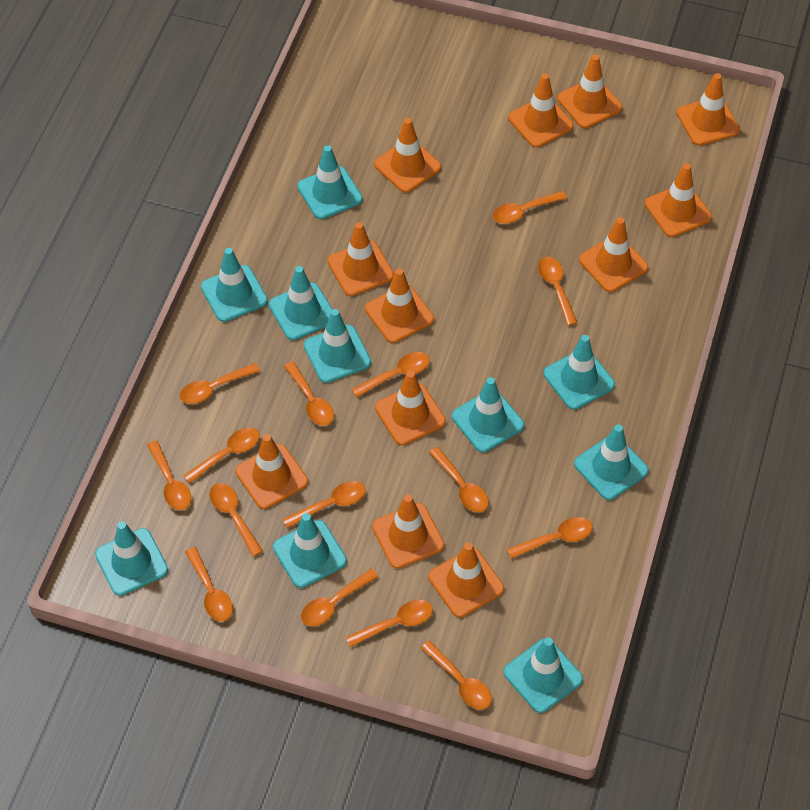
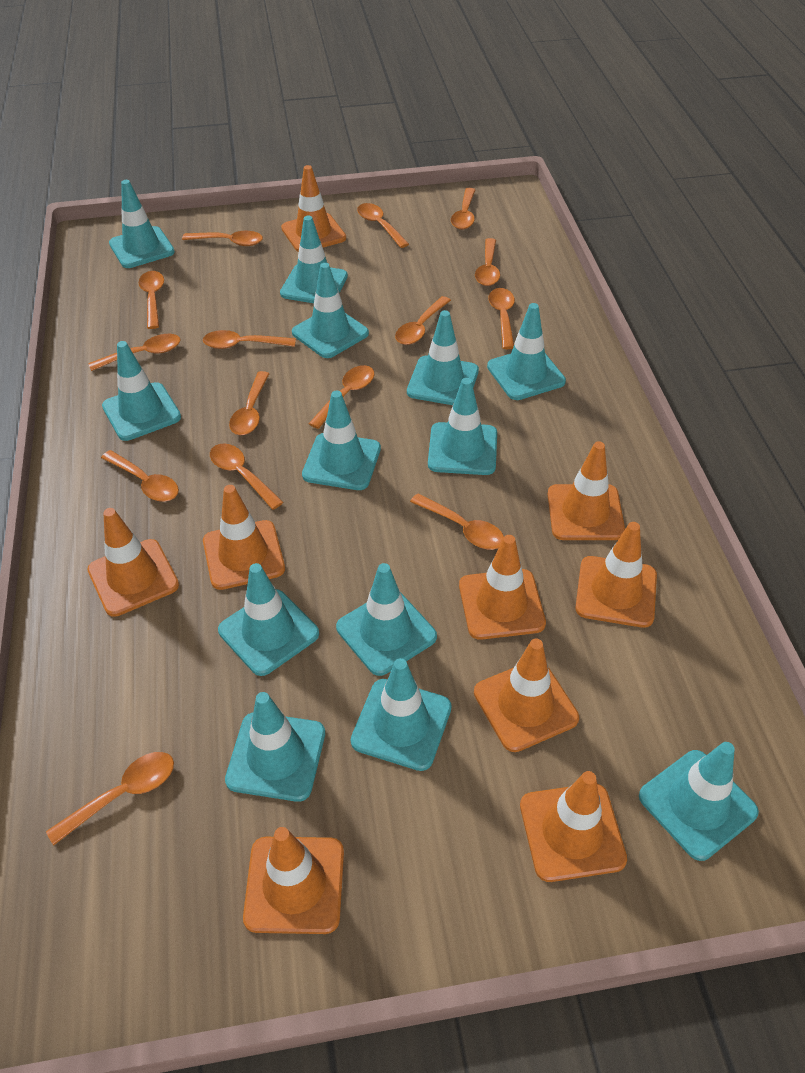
orange traffic cone: [235,434,308,509] [327,222,394,296] [365,268,434,343] [372,494,444,569] [374,118,441,193] [375,371,446,445] [428,542,504,617] [508,74,574,148] [557,55,622,128] [579,217,648,292] [645,163,712,237] [677,73,740,146] = 12 -> [87,508,179,617] [203,485,285,590] [243,827,344,934] [281,165,346,252] [459,535,546,640] [474,639,579,752] [520,771,627,882] [547,441,625,540] [575,522,657,628] = 9
turquoise traffic cone: [95,521,168,596] [201,248,268,322] [269,266,333,340] [273,513,347,588] [297,145,363,219] [304,309,371,383] [452,377,524,452] [504,638,583,713] [544,335,615,410] [574,425,649,500] = 10 -> [102,341,181,441] [109,180,175,268] [218,563,319,676] [225,692,325,802] [280,216,348,303] [292,263,369,358] [302,391,381,490] [336,563,437,676] [351,658,452,771] [407,310,479,405] [428,378,497,475] [487,303,566,400] [639,742,759,861] = 13

